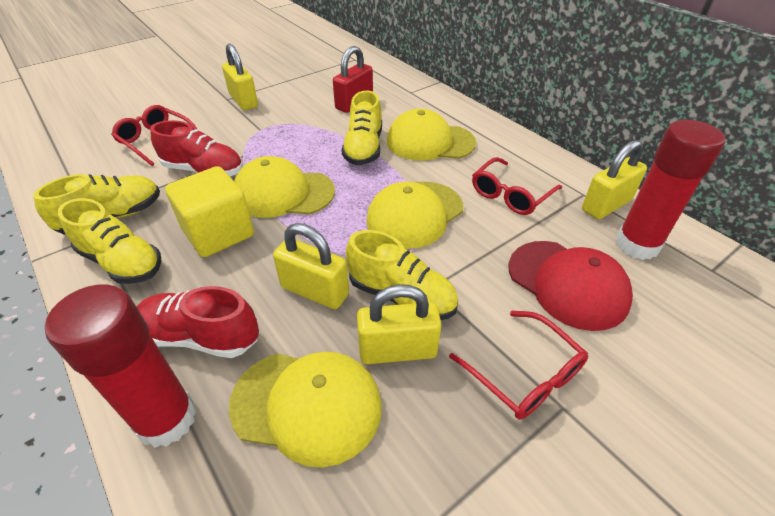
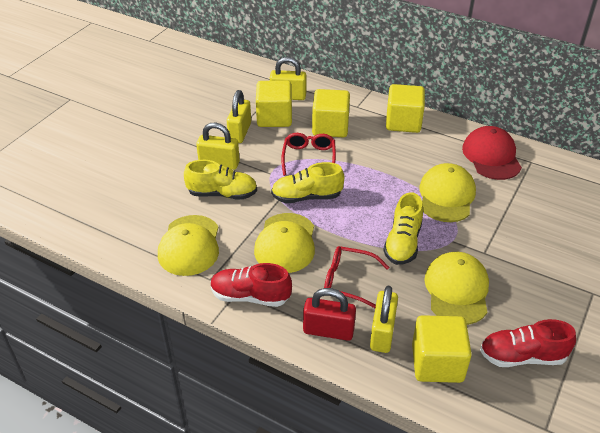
red glasses: [111,105,197,166] [449,311,588,420] [472,157,562,215] = 3 -> [281,133,336,176] [324,246,389,308] = 2
red glue stick: [45,284,196,448] [616,120,725,260] = 2 -> none = 0
yellow cube: [165,166,254,257] = 1 -> [256,81,292,127] [312,89,350,137] [386,84,425,133] [412,315,472,383] = 4
yellow shoe: [33,174,160,235] [58,198,162,284] [341,91,382,165] [346,230,458,320] = 4 -> [184,160,257,200] [271,162,344,203] [383,192,423,265] = 3

